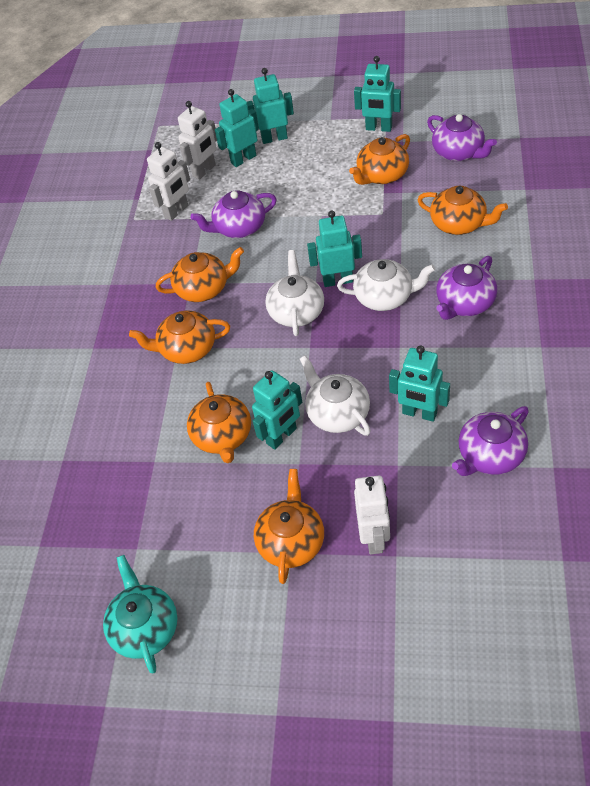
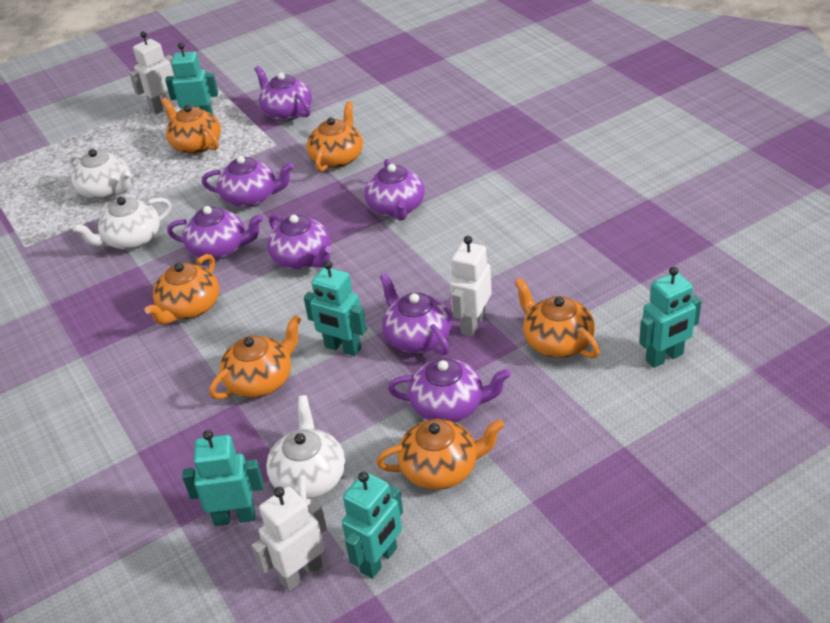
purple teapot: [190,191,277,238] [427,114,497,161] [436,256,497,320] [452,406,529,476] = 4 -> [167,206,263,260] [202,156,294,208] [254,66,312,121] [267,214,332,270] [365,159,425,221] [380,273,452,355] [388,358,511,422] = 7
turquoise robot: [215,89,259,167] [247,68,294,144] [252,370,302,450] [307,210,362,287] [354,56,401,132] [389,345,450,422] = 6 -> [165,43,218,114] [182,430,264,526] [304,261,367,356] [342,472,403,579] [639,267,702,368] = 5
turquoise teapot: [103,555,177,673] = 1 -> none = 0

